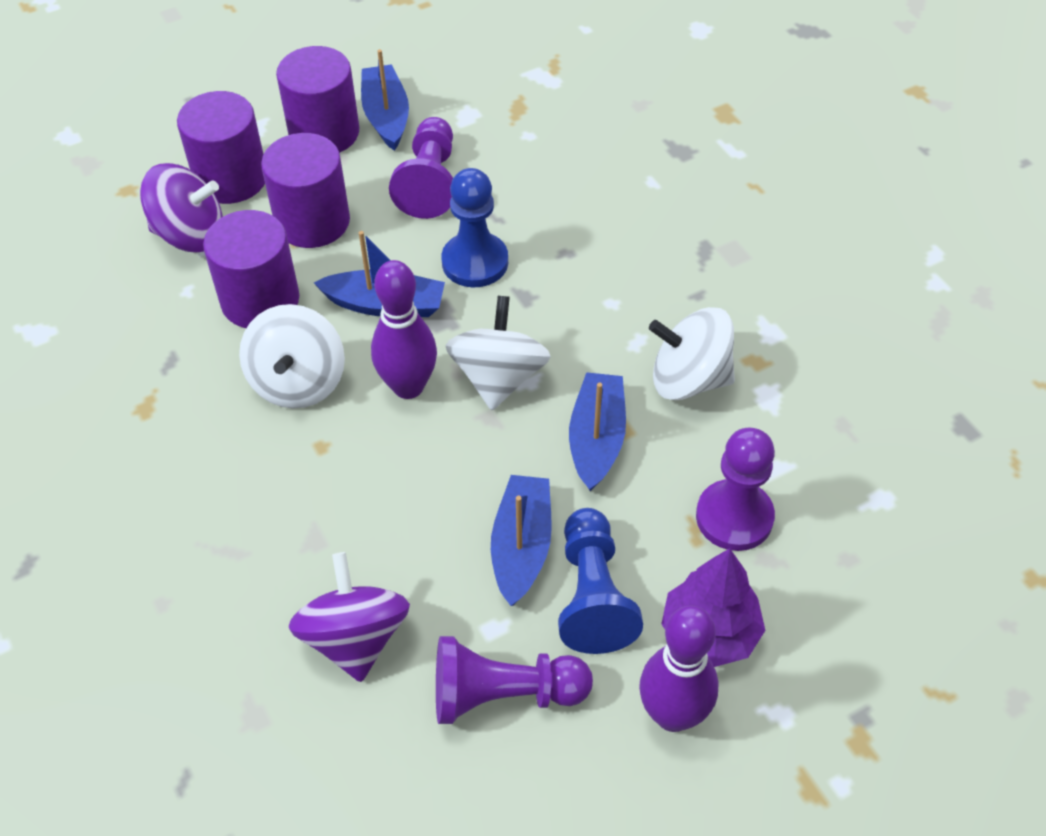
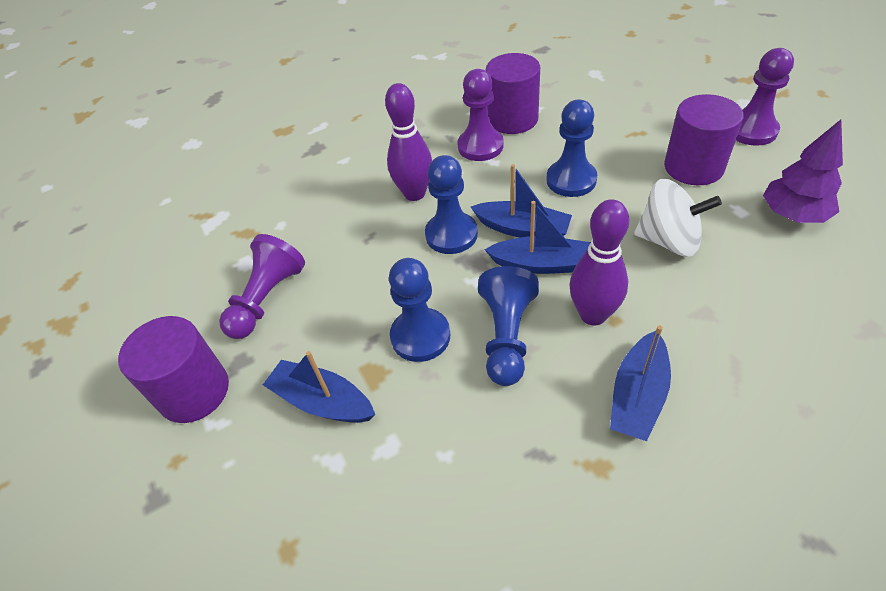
blue pawn: [441,168,508,287] [558,508,643,654] = 2 -> [389,258,450,362] [425,155,478,254] [478,266,539,386] [546,100,597,197] = 4
purple cylinder: [177,91,265,204] [203,210,299,328] [261,133,350,248] [276,46,359,152] = 4 -> [118,316,229,423] [485,53,540,134] [664,94,744,185] = 3
purple spinning top: [140,163,223,253] [289,552,410,682] = 2 -> none = 0
white spinning top: [239,304,345,408] [445,296,551,410] [649,307,735,400] = 3 -> [634,179,722,257] = 1

